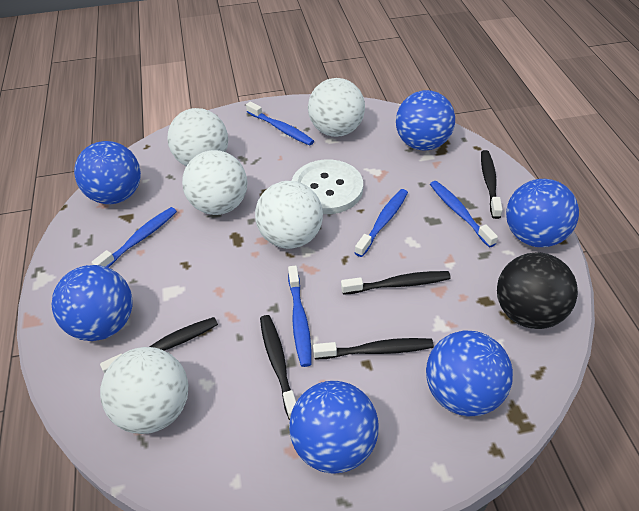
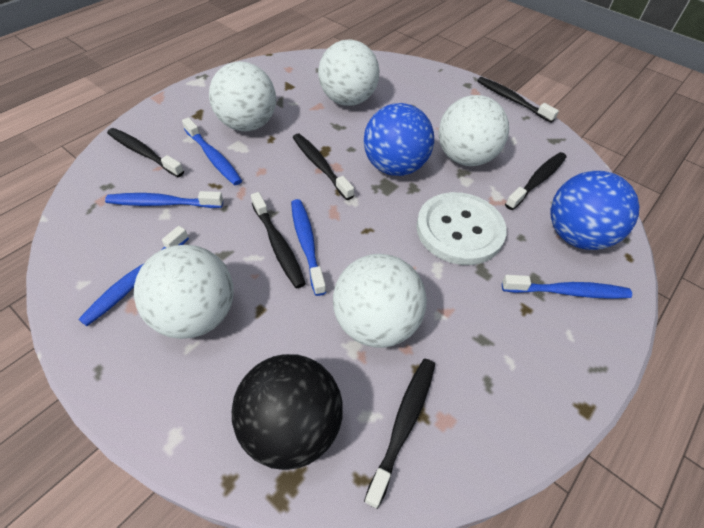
black toothbrush: [100,317,218,374] [260,315,296,420] [313,338,434,359] [341,271,451,295] [481,150,503,219] = 5 -> [107,128,184,177] [251,192,306,289] [293,134,354,200] [364,359,435,509] [477,77,559,123] [505,152,566,210] = 6
blue ball: [52,265,133,341] [74,141,141,204] [289,381,379,474] [396,90,455,150] [426,331,513,416] [506,179,579,247] = 6 -> [364,103,434,176] [551,171,639,250] = 2

